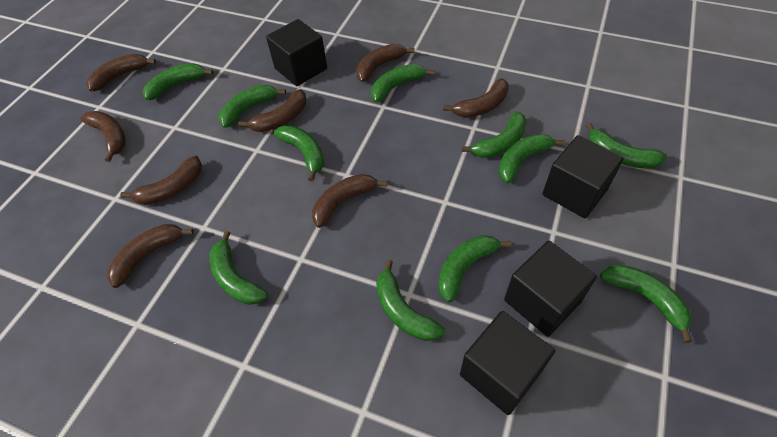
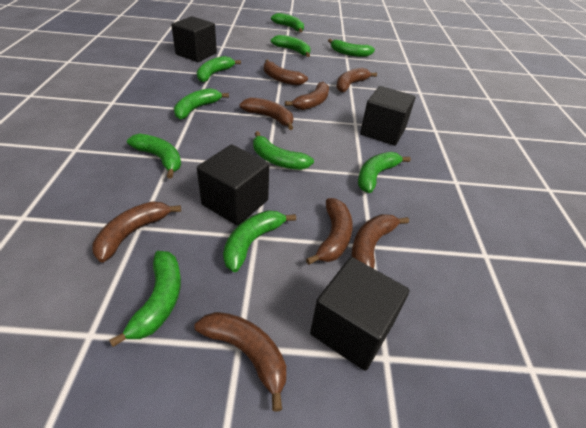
green banana: [143,64,213,101] [209,231,268,305] [219,85,286,128] [274,125,324,182] [371,64,435,103] [376,259,445,341] [438,235,511,302] [462,111,527,158] [498,134,565,183] [586,123,667,168] [600,264,692,343] = 11 -> [109,251,181,347] [127,134,181,179] [174,88,229,120] [197,56,241,83] [223,210,296,272] [253,131,314,170] [271,13,304,33] [271,35,311,57] [328,39,375,57] [358,152,411,193] = 10

